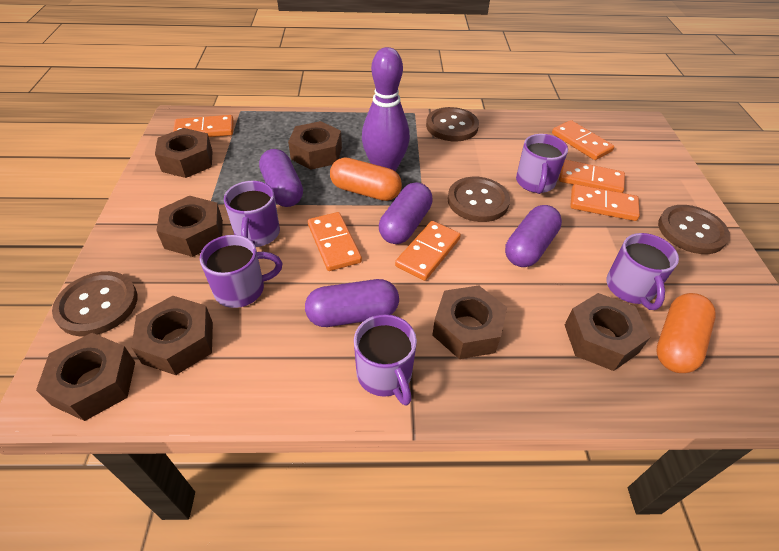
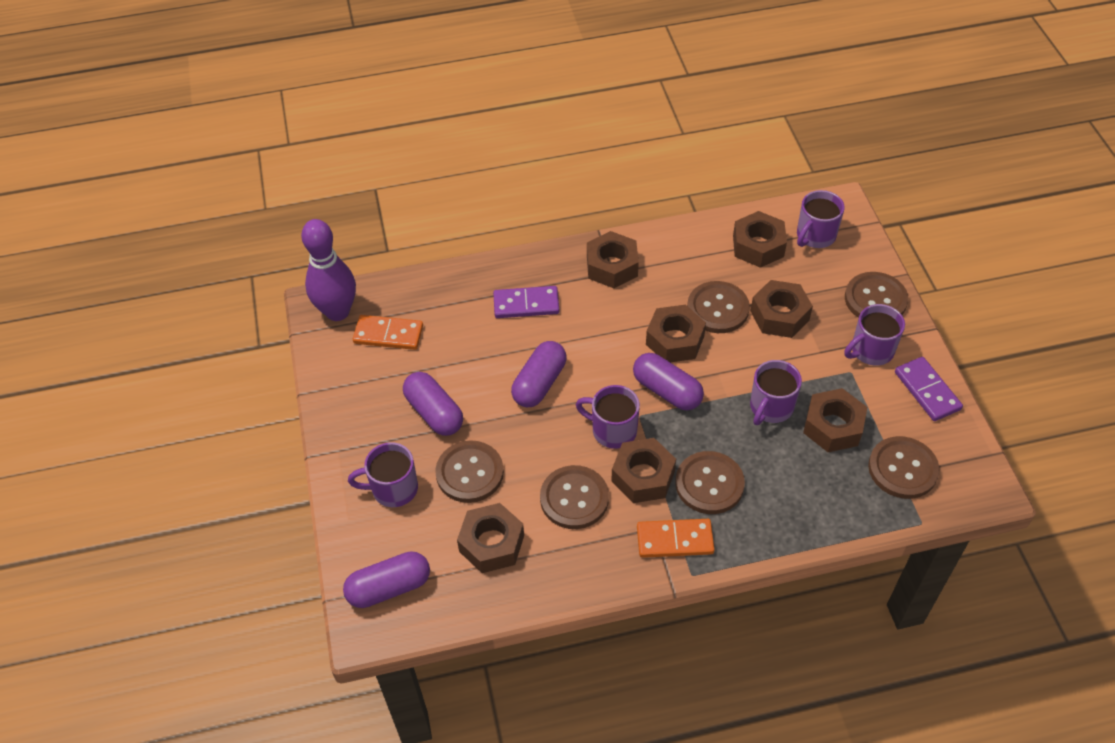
brown button: [52,271,138,337] [426,107,479,141] [448,177,510,222] [658,205,730,254] = 4 -> [435,440,504,503] [540,465,609,529] [675,451,745,514] [687,281,750,333] [845,272,908,318] [868,436,940,499] = 6
orange capsule: [330,157,402,201] [657,293,716,373] = 2 -> none = 0
orange domino: [173,115,233,137] [308,212,362,271] [395,221,461,281] [552,120,614,160] [559,160,625,193] [570,184,640,221] = 6 -> [353,315,423,350] [637,519,715,558] = 2
purple domino: none = 0 -> [493,286,560,318] [895,357,963,421] = 2

